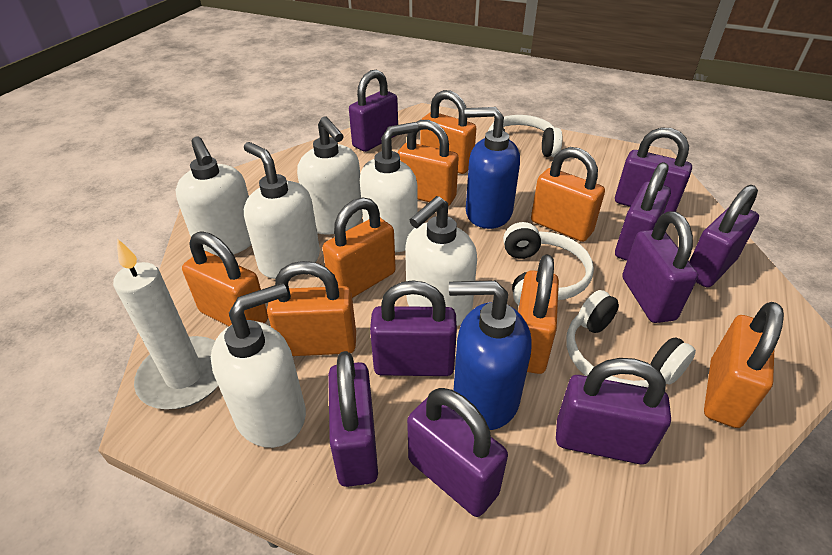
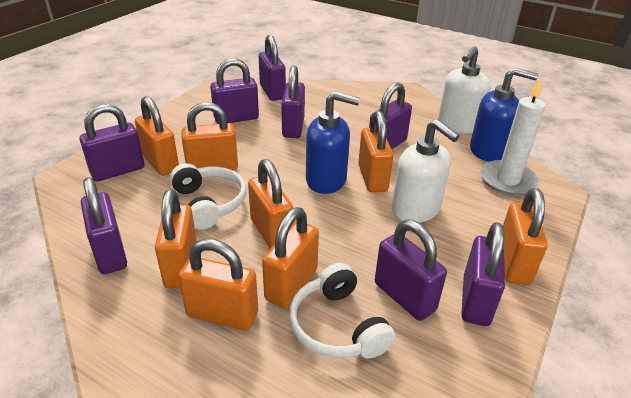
purple padlock: [328,351,378,487] [349,70,398,152] [370,280,457,376] [407,388,508,517] [556,358,671,465] [615,128,692,213] [615,162,671,261] [622,211,698,323] [689,185,759,288] = 9 -> [80,104,145,182] [81,177,127,274] [210,58,259,124] [259,35,286,101] [281,65,305,138] [369,82,412,149] [375,220,447,321] [461,222,505,326] = 8
white headphones: [488,115,562,157] [503,222,594,306] [566,290,696,387] = 3 -> [170,163,246,230] [289,263,395,359] = 2
white soap dispenser: [176,137,252,256] [211,283,306,448] [244,142,320,279] [297,116,363,235] [360,122,418,252] [405,196,477,326] = 6 -> [392,119,460,223] [438,46,491,134] = 2

